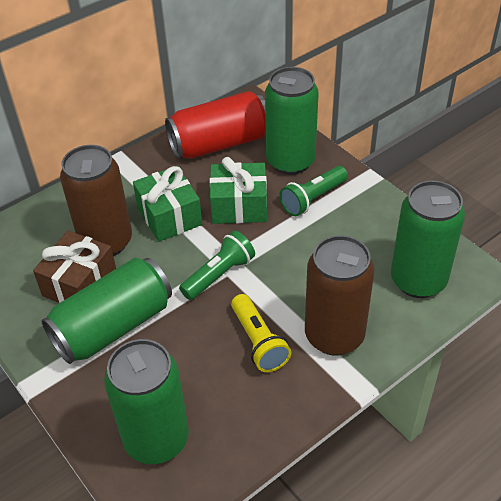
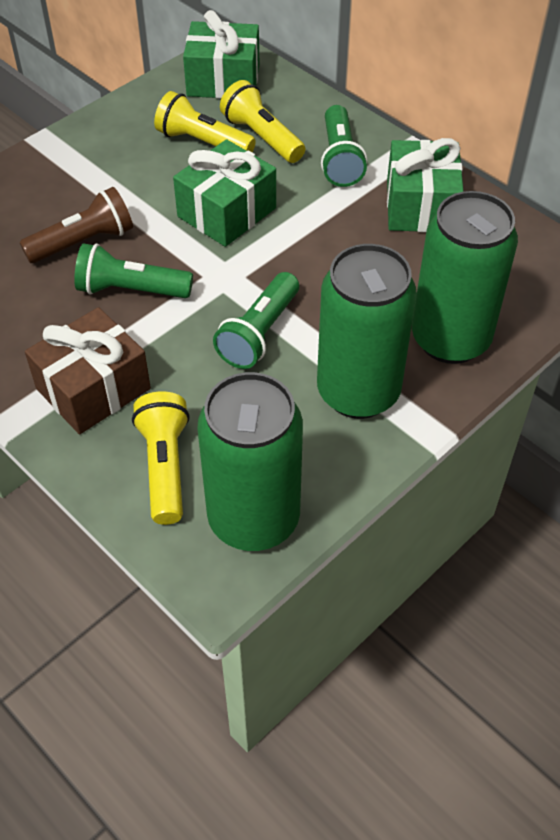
brown can: [60,145,132,256] [305,235,374,356] = 2 -> none = 0
brown flashlight: none = 0 -> [20,187,133,263] = 1
green can: [41,258,172,364] [104,339,189,464] [265,67,319,175] [391,181,465,298] = 4 -> [197,372,303,551] [317,244,417,419] [412,191,518,364] = 3
green flashlight: [179,231,255,300] [279,166,348,216] = 2 -> [74,243,193,298] [213,272,299,369] [321,105,367,187] = 3
green gift: [133,166,202,242] [210,157,267,224] = 2 -> [173,139,276,247] [183,10,259,99] [387,138,464,232] = 3
red can: [165,91,266,159] = 1 -> none = 0
yellow flashlight: [231,294,291,372] = 1 -> [132,391,190,525] [154,91,256,152] [220,80,305,163] = 3

